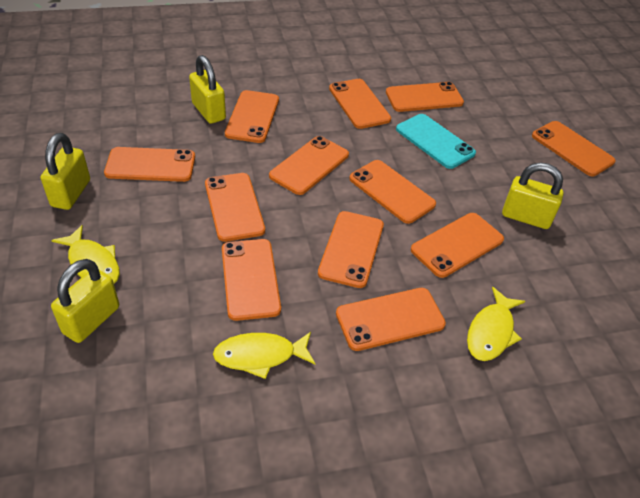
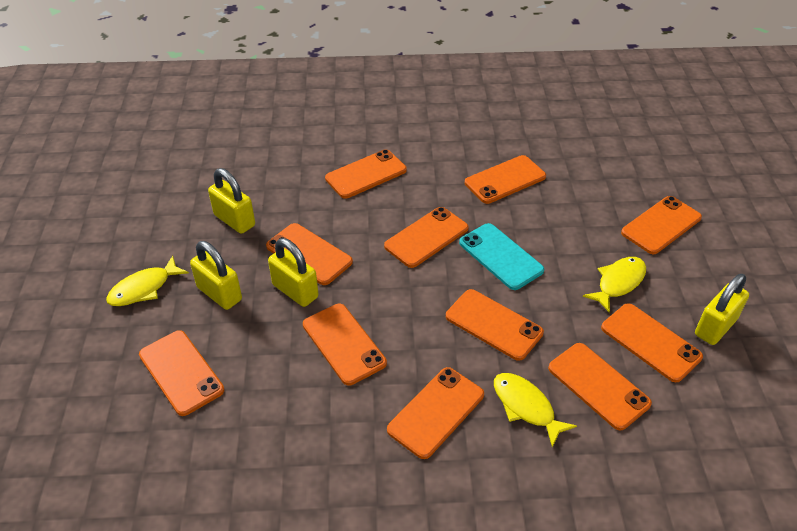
orange phone: [104,147,195,182] [205,173,265,242] [222,239,281,321] [225,90,279,143] [269,136,349,195] [318,211,384,288] [329,79,391,129] [336,288,446,351] [349,160,436,224] [386,82,464,112] [411,213,504,278] [532,121,615,176] = 12 -> [139,330,224,416] [266,223,353,285] [303,304,387,386] [325,149,407,199] [384,207,469,268] [387,367,484,459] [446,289,544,361] [465,155,546,204] [548,343,652,430] [601,303,703,382] [621,196,702,254] = 11

